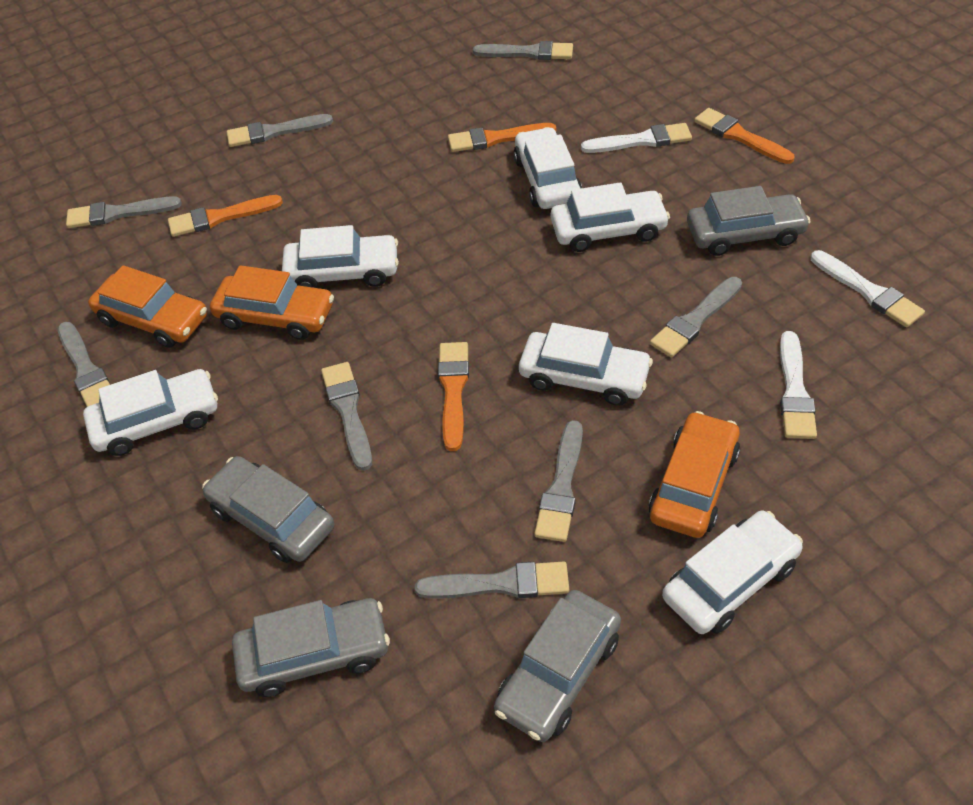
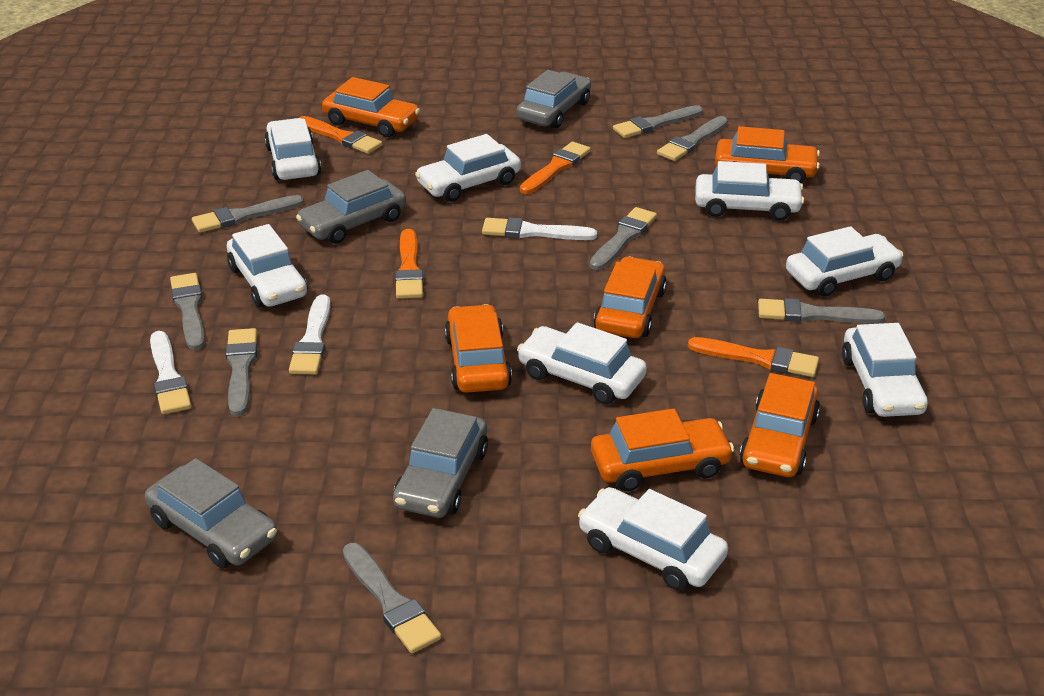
orange car: [88,265,207,348] [210,265,334,340] [649,411,740,538] = 3 -> [322,77,420,137] [444,304,512,393] [591,408,734,491] [594,257,667,338] [715,126,820,183] [739,373,820,477] = 6
white car: [83,369,218,456] [282,225,399,288] [514,127,582,209] [519,323,653,406] [551,182,670,252] [662,511,803,634] = 6 -> [227,224,307,307] [264,118,321,180] [415,134,521,202] [517,322,647,404] [578,487,728,591] [695,161,804,221] [786,226,903,297] [842,323,928,417] = 8

